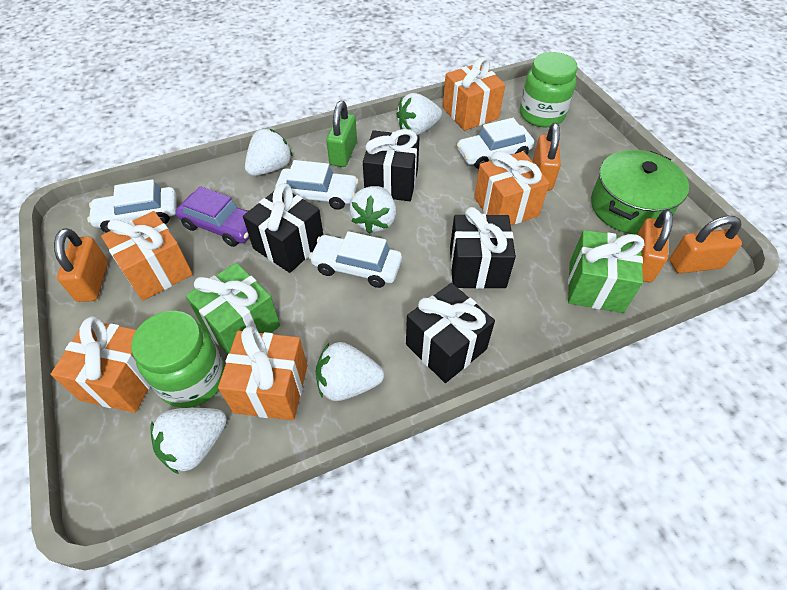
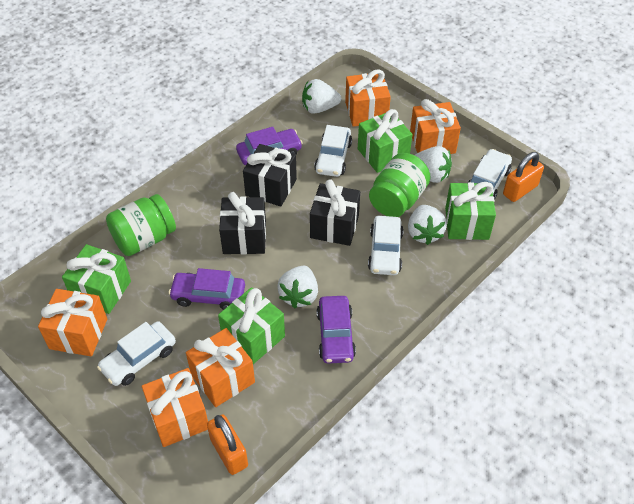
black gift: [243,183,323,273] [363,129,420,201] [406,283,495,383] [450,207,516,289] = 4 -> [219,192,266,254] [243,144,297,206] [310,179,360,246] = 3
green gift: [186,263,280,354] [568,230,644,313] = 2 -> [62,244,131,314] [218,287,285,364] [358,109,412,173] [445,182,496,240] = 4
green padlock: [326,101,357,167] = 1 -> none = 0
green pot: [591,150,689,235] = 1 -> none = 0
orange padlock: [54,228,108,302] [533,123,561,191] [637,210,673,282] [670,216,742,274] = 4 -> [207,414,248,475] [503,152,544,202] = 2
purple car: [175,186,249,247] = 1 -> [168,268,245,310] [236,127,303,165] [317,296,356,364] = 3
white strawberry: [151,408,227,474] [245,129,293,176] [316,342,384,401] [350,186,396,234] [396,93,442,135] = 5 -> [277,266,318,308] [302,79,341,114] [408,205,447,245] [415,146,452,183] = 4

